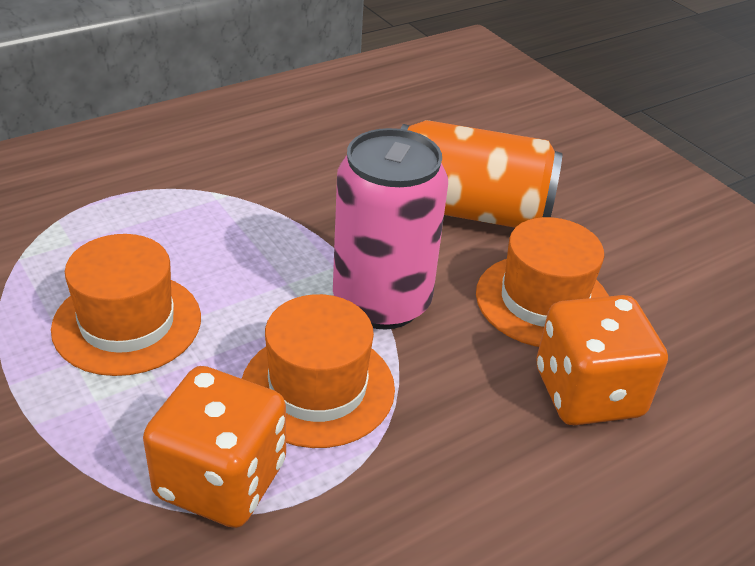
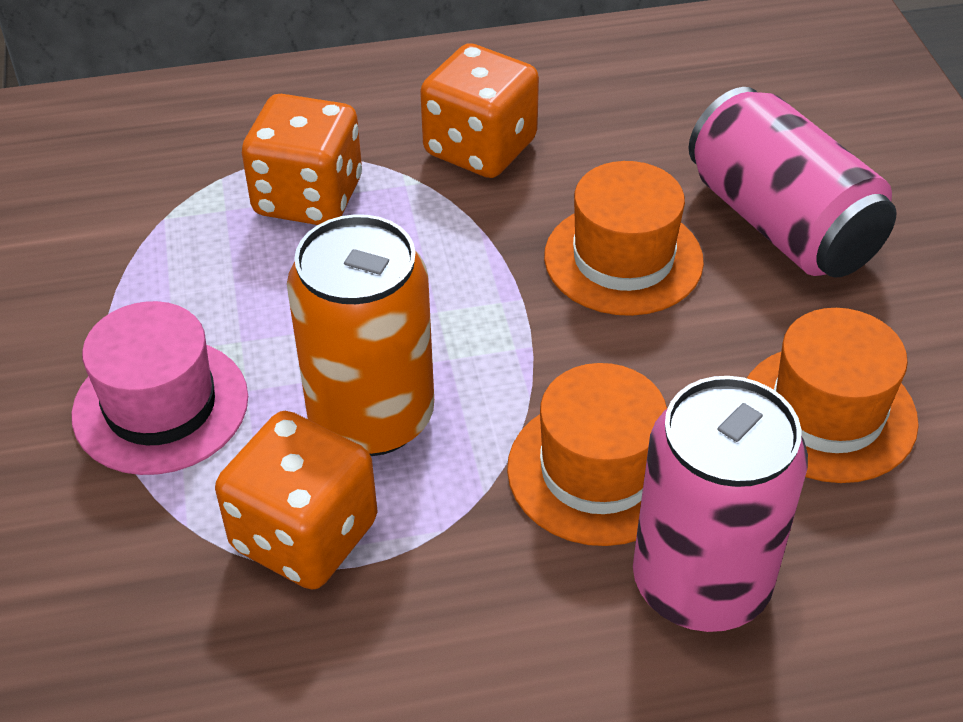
orange dice: [143,366,286,528] [536,295,668,425] = 2 -> [215,411,378,590] [242,94,362,225] [420,43,539,178] = 3
pink can: [333,128,448,329] = 1 -> [633,376,808,632] [688,87,897,278] = 2
pink hat: none = 0 -> [71,301,248,475] = 1

